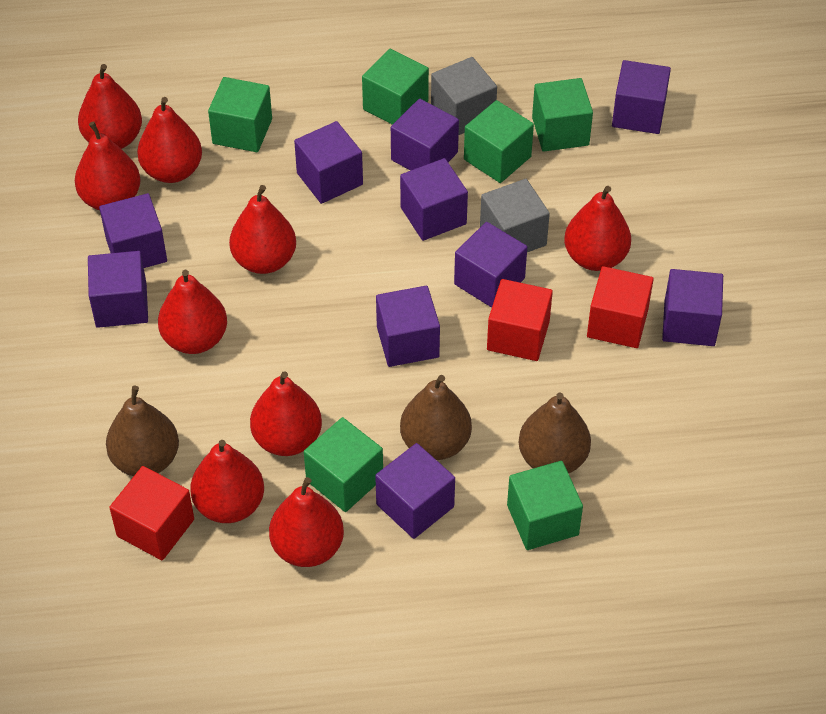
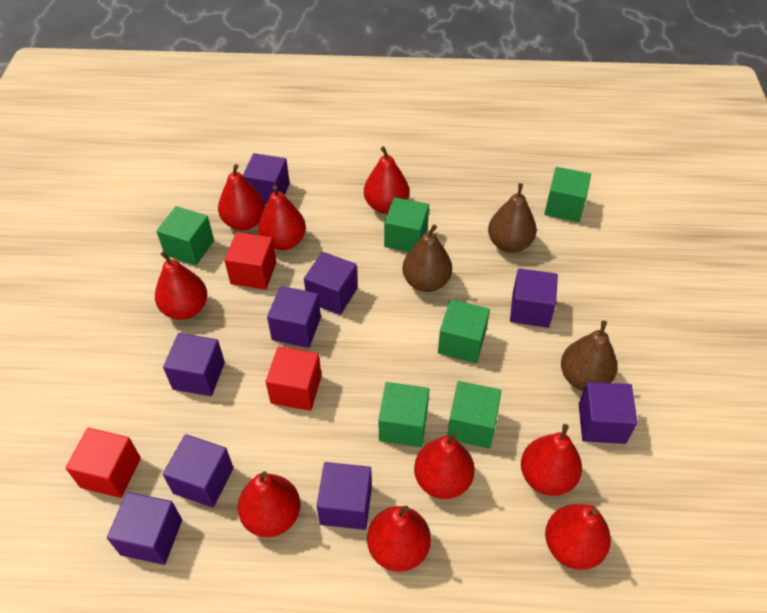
grey cube: [431,57,497,135] [480,179,550,252] = 2 -> none = 0
purple cube: [88,251,148,328] [99,193,167,268] [294,121,363,204] [375,443,455,539] [376,286,440,367] [391,99,459,171] [400,158,468,241] [454,222,527,308] [612,60,671,134] [662,269,723,346] = 10 -> [107,492,182,565] [163,333,225,396] [163,434,233,508] [243,153,290,204] [267,286,321,348] [304,252,358,315] [317,462,372,530] [510,268,558,328] [579,382,638,444] = 9

